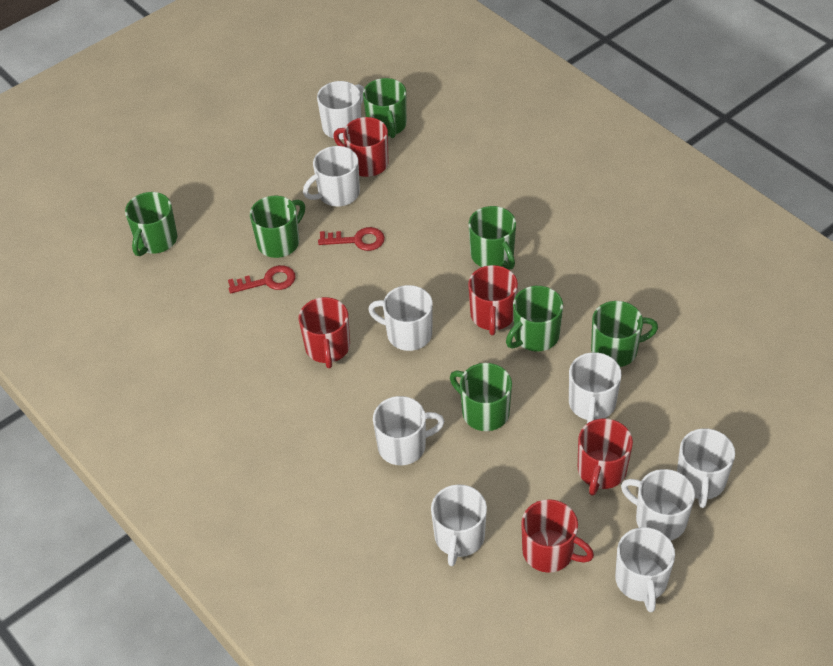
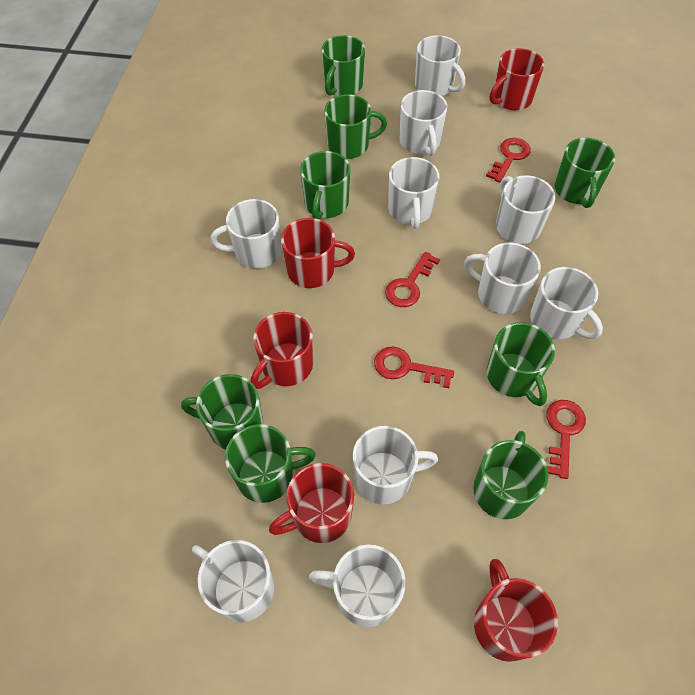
green mug: [125,192,178,256] [250,196,305,258] [363,78,407,138] [450,363,512,431] [469,206,516,270] [506,286,563,351] [591,301,658,367] = 7 -> [181,374,263,450] [225,424,316,503] [300,151,350,220] [321,35,365,96] [324,94,387,159] [473,431,548,519] [487,322,555,406] [554,138,615,208] = 8
red key: [228,265,296,294] [318,227,385,251] = 2 -> [374,347,454,388] [385,252,440,307] [486,138,531,183] [546,400,586,479] = 4
white mug: [303,146,360,207] [317,81,364,139] [368,285,433,351] [373,396,444,465] [431,484,487,566] [569,352,622,423] [615,527,675,612] [621,469,695,541] [677,428,735,508] = 9 -> [192,540,274,622] [210,199,281,269] [309,544,406,627] [353,426,438,505] [388,157,439,229] [399,90,447,156] [415,35,465,96] [464,242,541,314] [496,175,555,244] [530,267,603,339] = 10

